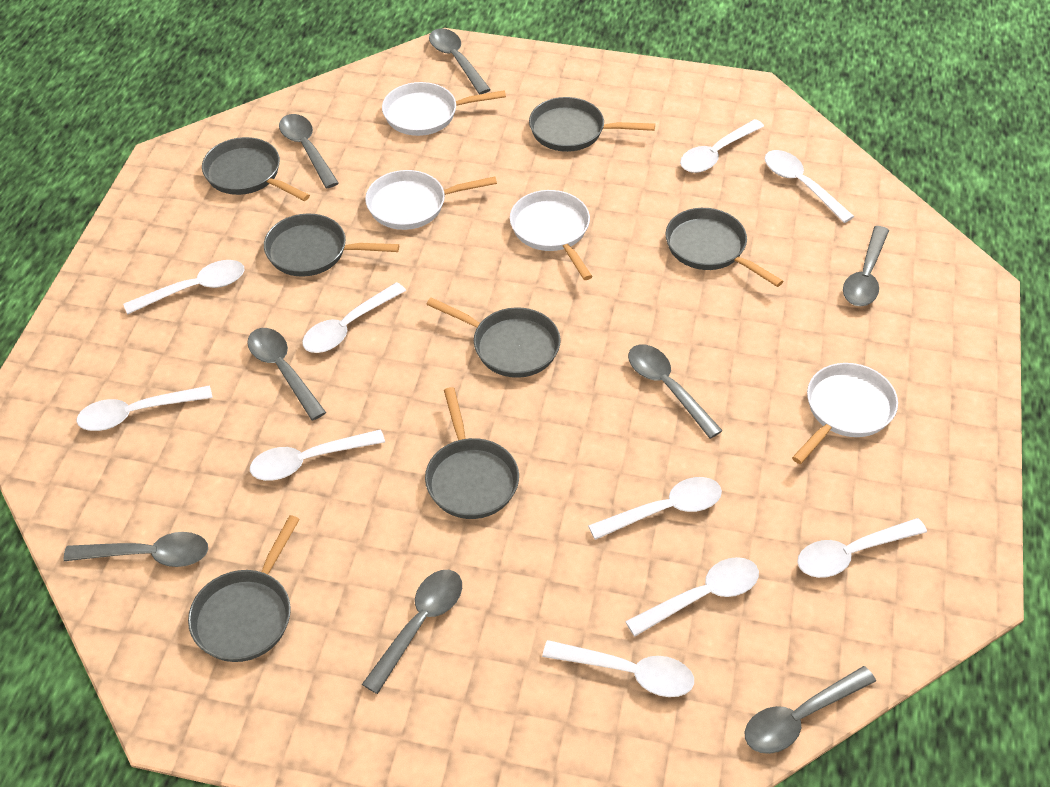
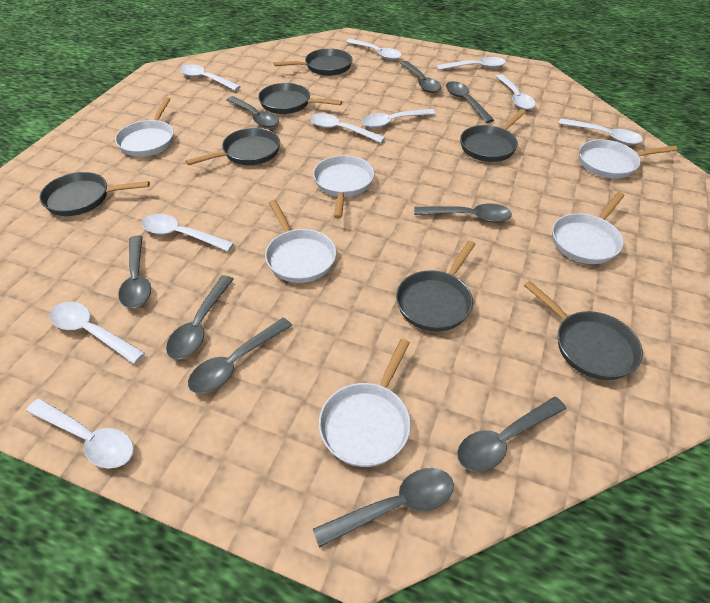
grey spoon: [63,532,208,567] [247,328,326,420] [279,114,339,188] [362,570,462,694] [429,28,491,94] [628,345,723,439] [745,666,876,754] [843,226,889,306] = 8 -> [118,235,151,308] [166,275,234,359] [188,318,292,394] [227,96,279,128] [313,468,454,548] [400,61,441,93] [414,203,512,222] [446,81,494,123] [457,397,566,472] = 9
white pan: [365,170,497,230] [382,82,506,136] [510,190,593,280] [792,363,898,464] = 4 -> [115,97,174,157] [265,200,336,283] [313,155,374,219] [319,339,411,467] [552,192,625,264] [579,140,678,178] = 6

